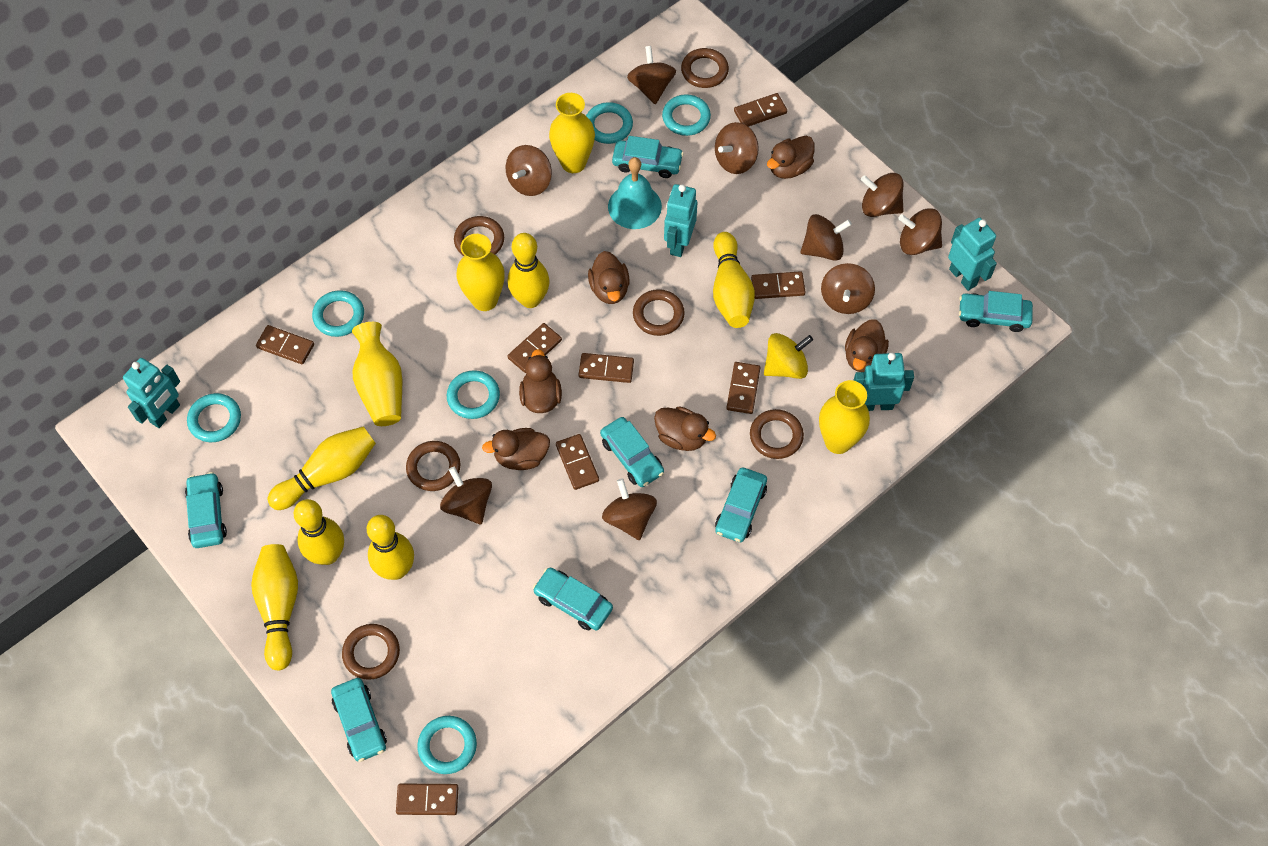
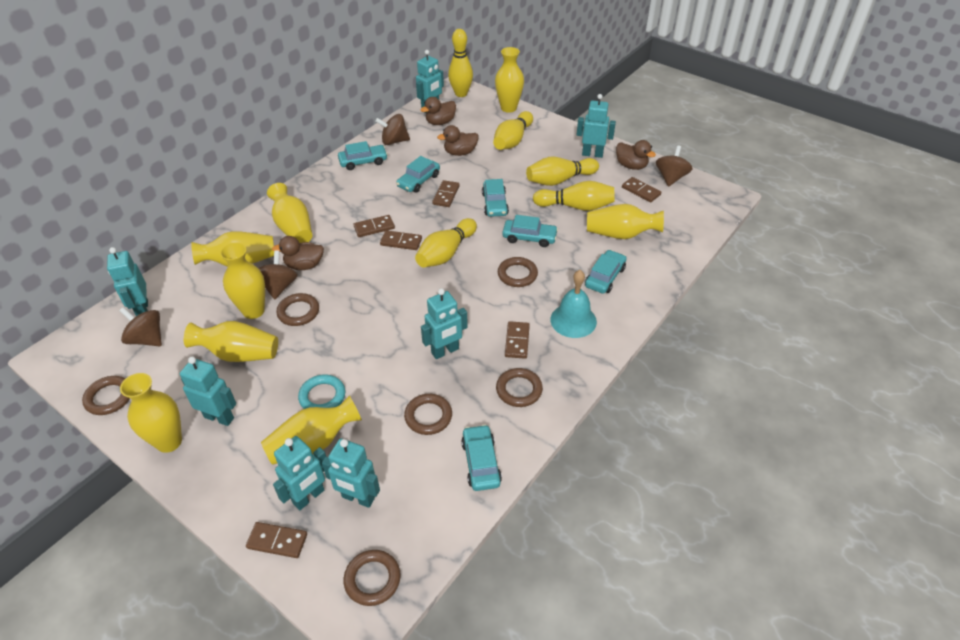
brown domino: [256,325,314,364] [396,784,459,815] [507,323,562,373] [556,434,599,490] [578,353,634,383] [727,362,760,414] [734,93,787,127] [751,271,805,299] = 8 -> [246,522,307,558] [353,215,395,237] [380,230,422,250] [432,180,460,207] [505,321,530,359] [622,177,661,202] = 6
brown duck: [482,428,550,470] [519,349,562,413] [588,251,630,304] [654,406,716,451] [767,136,815,179] [845,319,889,372] = 6 -> [272,236,324,270] [420,97,456,125] [437,125,478,156] [616,140,656,170] = 4
brown spinning top: [440,466,492,525] [506,145,552,196] [602,478,657,540] [627,46,676,104] [715,122,759,174] [801,214,852,261] [821,263,875,314] [861,173,904,217] [898,208,942,255] = 9 -> [119,307,162,346] [259,250,298,299] [375,114,410,145] [656,145,692,187] = 4
turquoise car: [185,472,227,548] [331,678,387,762] [533,567,613,631] [600,417,664,487] [612,136,684,178] [715,467,767,542] [959,291,1033,332] = 7 -> [338,141,388,170] [396,156,440,192] [461,424,502,491] [482,179,509,217] [502,215,558,247] [585,250,627,294] = 6
turquoise ring: [187,393,241,442] [312,290,364,337] [417,716,477,774] [447,370,500,419] [586,102,633,144] [662,94,711,136] = 6 -> [298,375,345,409] = 1
turquoise robot: [123,358,180,428] [664,184,697,257] [853,353,914,411] [948,218,997,291] = 4 -> [107,247,148,316] [180,357,236,426] [273,436,326,510] [322,438,380,508] [416,50,444,113] [421,288,468,359] [577,94,616,158] = 7
yellow bowling pin: [251,544,298,671] [267,426,376,510] [294,499,344,565] [367,515,414,580] [508,233,550,308] [713,232,755,328] = 6 -> [415,218,477,268] [448,29,473,97] [493,111,533,150] [526,157,599,186] [533,181,615,211] = 5
yellow spinning top: [764,333,813,379] = 1 -> none = 0
yellow vase: [352,322,402,426] [457,234,505,311] [549,93,595,173] [819,380,870,454] = 4 -> [120,373,182,453] [184,321,278,362] [191,231,274,267] [220,243,265,319] [261,396,362,465] [267,183,312,243] [495,47,524,113] [587,204,664,239] = 8

